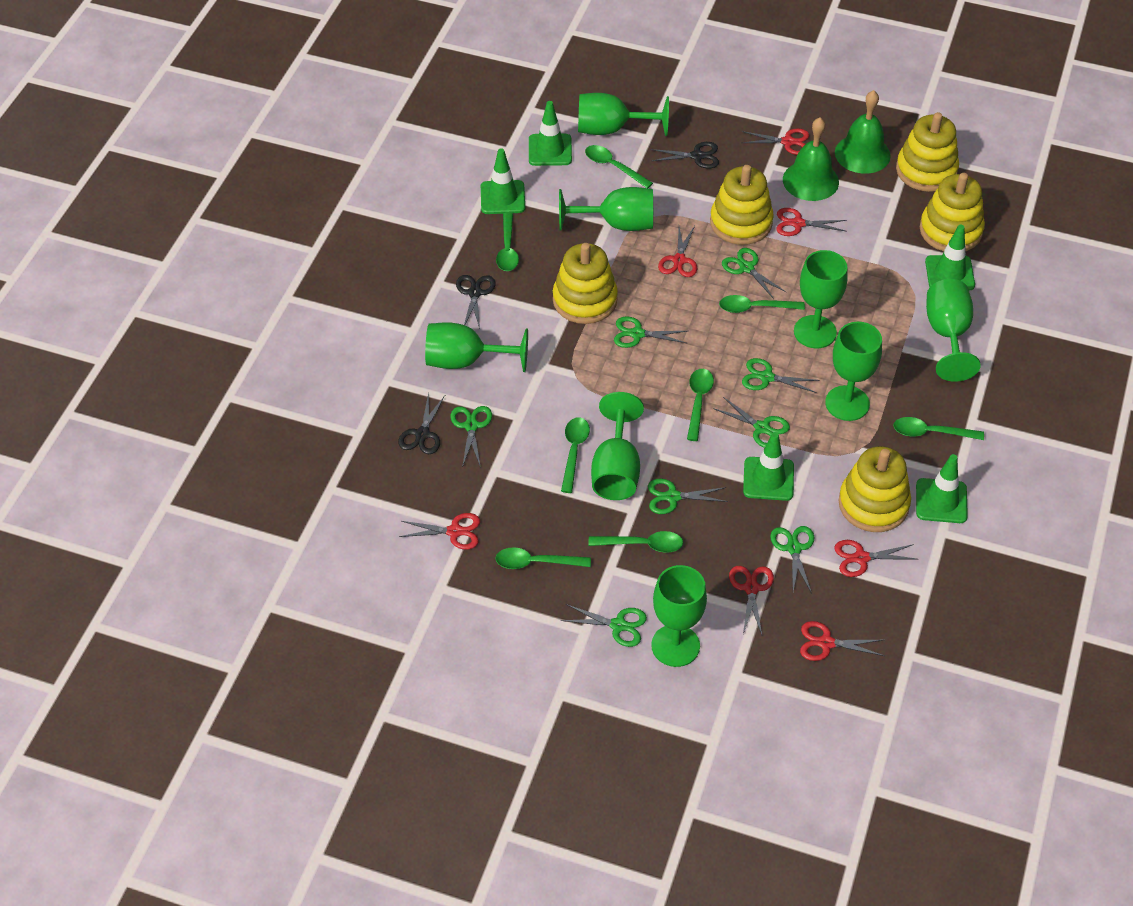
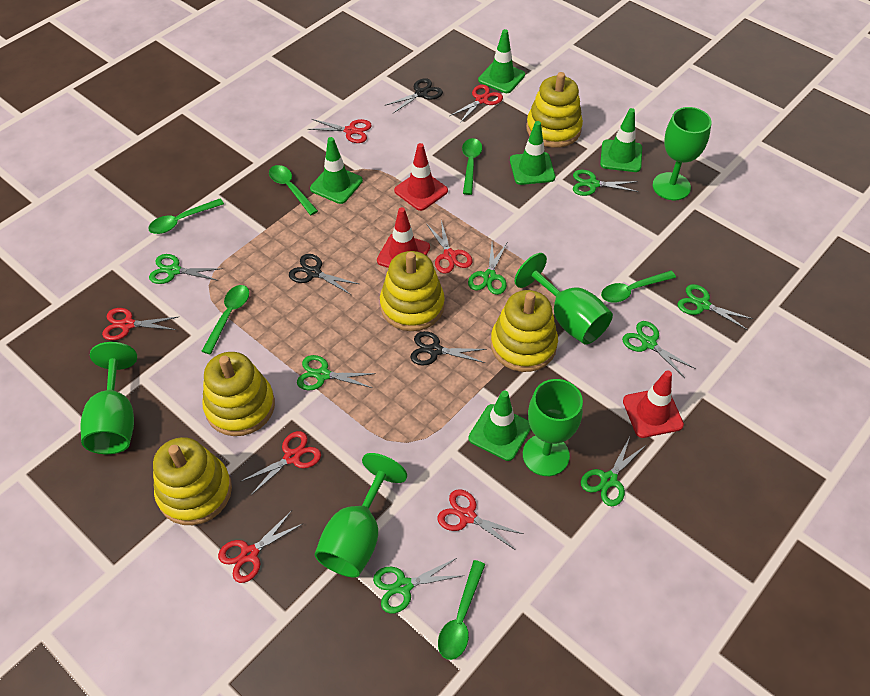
green bell: [783,118,839,201] [835,90,891,174] = 2 -> none = 0
green goblet: [425,322,528,372] [559,187,653,231] [578,93,669,136] [591,392,644,500] [651,565,707,667] [794,250,848,348] [825,322,882,421] [926,279,981,382] = 8 -> [81,342,137,454] [314,453,407,578] [515,253,613,345] [523,379,583,476] [653,107,711,200] = 5
green spoon: [496,213,519,271] [496,547,591,569] [561,417,590,493] [585,145,653,188] [588,531,683,553] [687,369,714,441] [719,295,805,313] [893,417,984,440] = 8 -> [148,198,224,234] [201,285,249,354] [269,165,318,215] [438,560,485,660] [462,138,482,195] [601,271,676,303] = 6
red traffic cone: none = 0 -> [377,207,430,268] [394,143,448,211] [623,370,684,438] = 3

